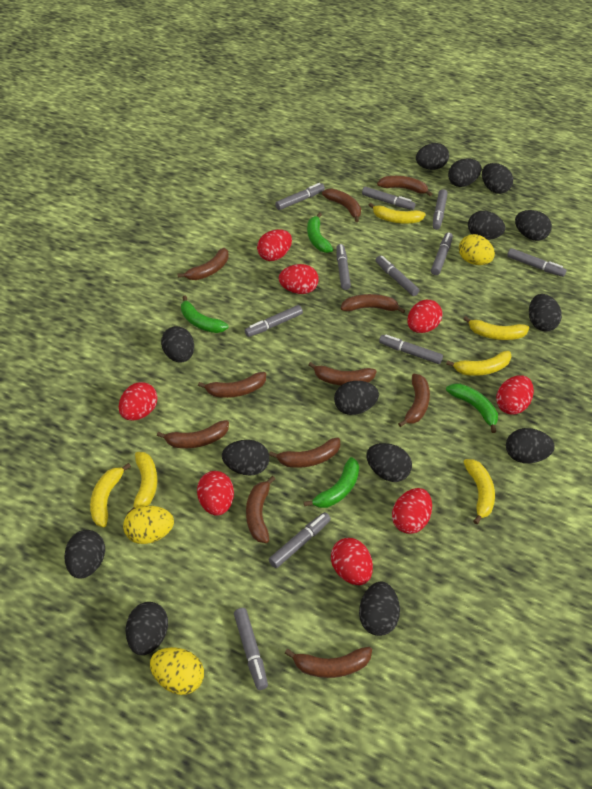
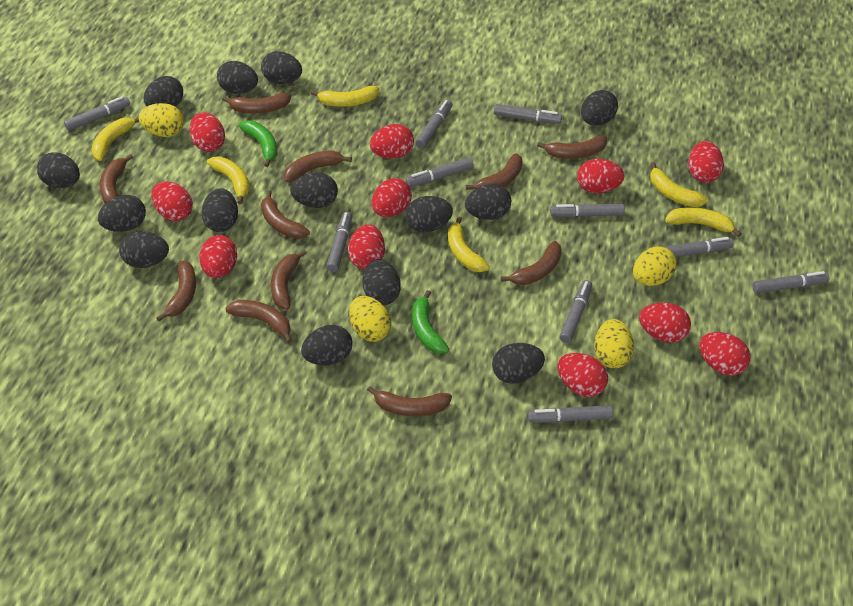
green banana: [181,295,228,333] [304,457,359,508] [307,212,333,253] [446,383,498,433] = 4 -> [238,120,277,167] [412,290,449,354] = 2
grey marker: [234,608,268,690] [244,305,303,337] [269,512,331,568] [275,183,325,210] [336,244,351,290] [362,187,415,210] [376,256,419,296] [379,335,443,364] [431,232,453,275] [433,189,448,230] [507,248,567,277] = 11 -> [64,96,130,131] [327,212,352,272] [406,157,474,187] [416,100,452,148] [494,104,562,124] [528,405,613,423] [550,204,625,217] [559,280,592,343] [665,237,734,257] [753,271,829,293] = 10
red egg: [119,382,158,421] [197,471,234,516] [257,229,292,261] [279,264,319,294] [331,538,373,585] [392,488,432,534] [407,300,443,333] [496,375,534,414] = 8 -> [151,181,193,221] [190,112,225,152] [199,235,237,278] [348,224,385,270] [370,124,414,159] [372,178,412,217] [557,353,608,397] [577,159,624,193] [639,303,691,343] [688,141,724,183] [699,332,751,376] = 11
yellow egg: [123,506,174,544] [150,647,204,695] [459,234,495,265] = 3 -> [139,103,184,137] [349,296,391,342] [594,319,634,368] [633,246,677,286] = 4

